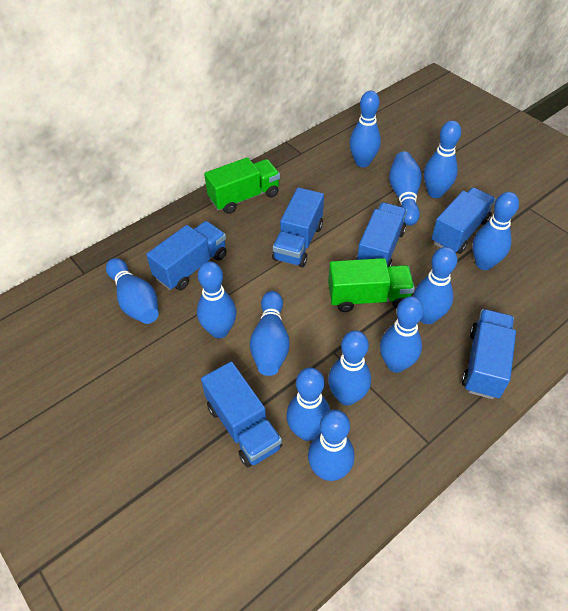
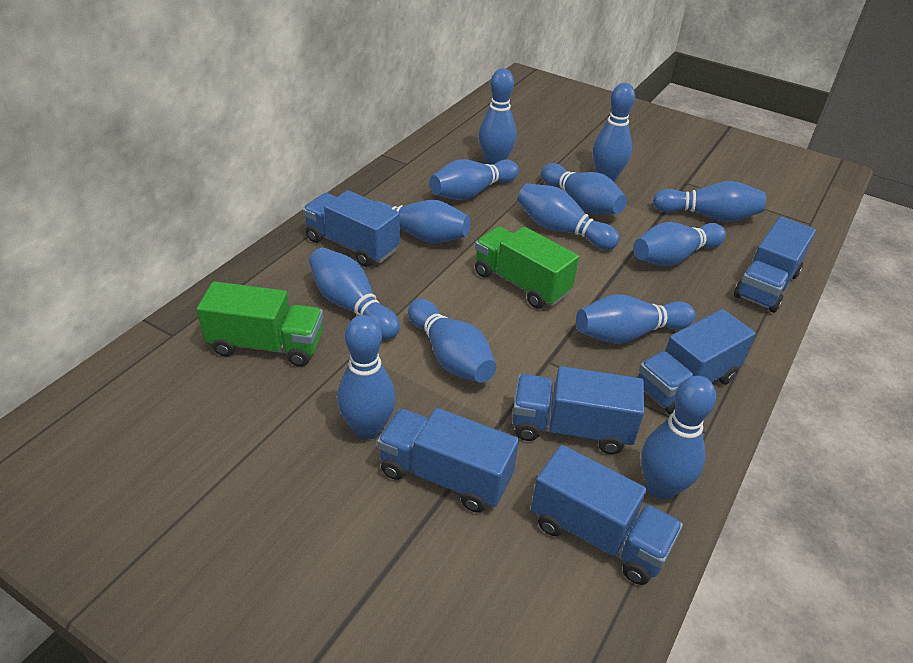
blue bowling pin: [106,258,159,324] [197,261,236,338] [250,291,290,376] [286,367,330,441] [308,410,355,481] [328,330,371,406] [350,91,381,167] [380,296,424,373] [389,152,422,226] [413,247,457,324] [424,120,461,198] [472,192,519,270] = 12 -> [309,248,400,339] [337,315,396,440] [375,200,470,243] [408,299,496,383] [429,159,519,200] [479,68,516,165] [517,183,620,250] [541,163,627,215] [576,294,696,344] [593,83,635,182] [633,222,726,266] [641,376,716,500] [653,181,766,222] = 13

